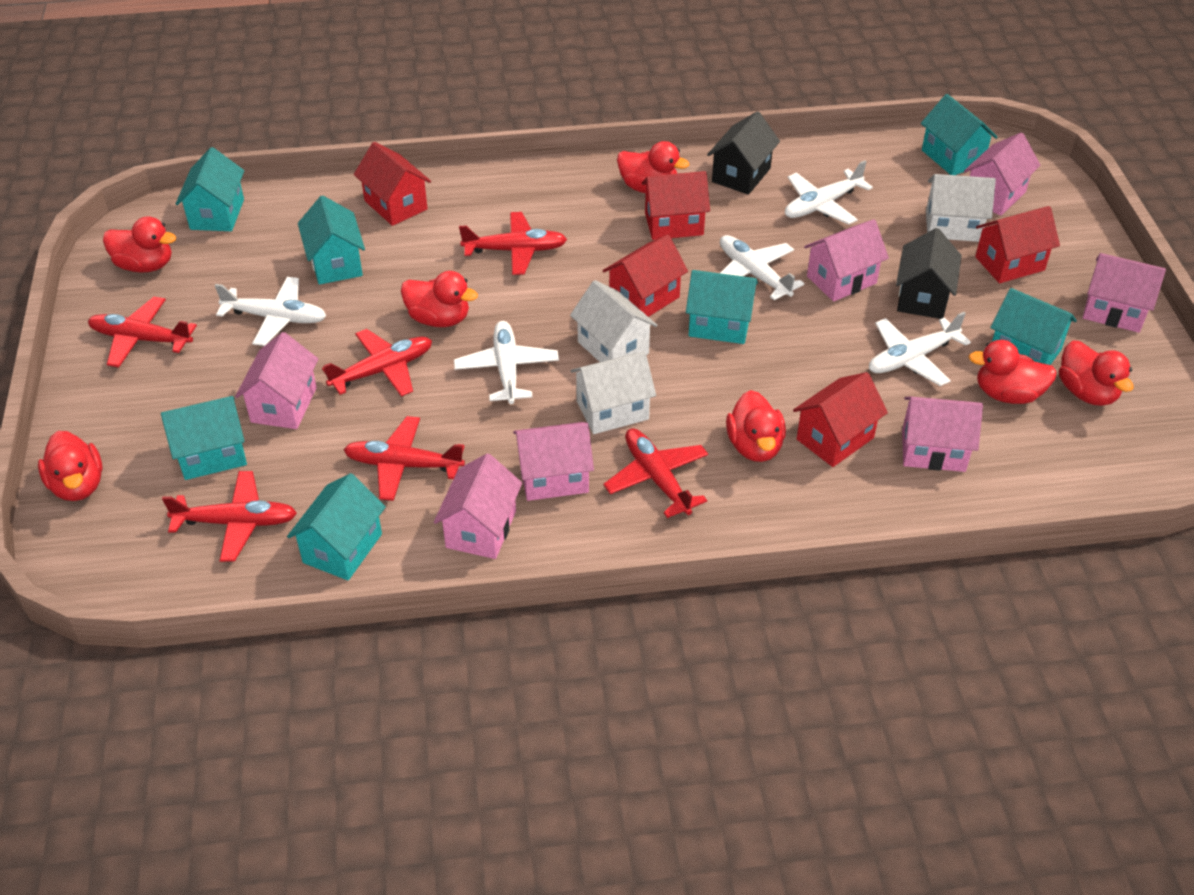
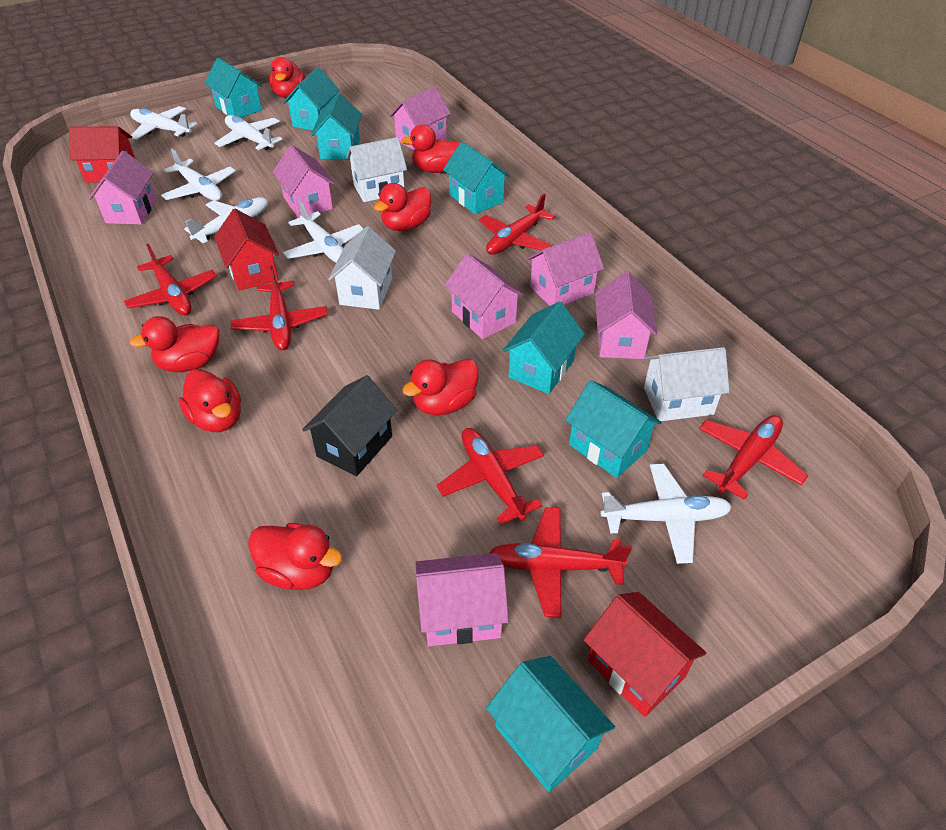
black house: [707,111,780,195] [896,228,962,319] = 2 -> [302,375,397,476] = 1
red house: [354,142,431,226] [603,234,688,317] [642,171,710,240] [793,372,888,467] [975,206,1060,283] = 5 -> [69,126,135,183] [214,209,279,291] [584,592,706,717] = 3
white plane: [215,277,326,346] [454,321,559,404] [720,235,804,300] [785,160,873,225] [869,312,971,386] = 5 -> [130,106,197,140] [161,148,236,201] [184,197,268,243] [215,115,283,150] [283,200,364,263] [601,464,732,564] = 6

